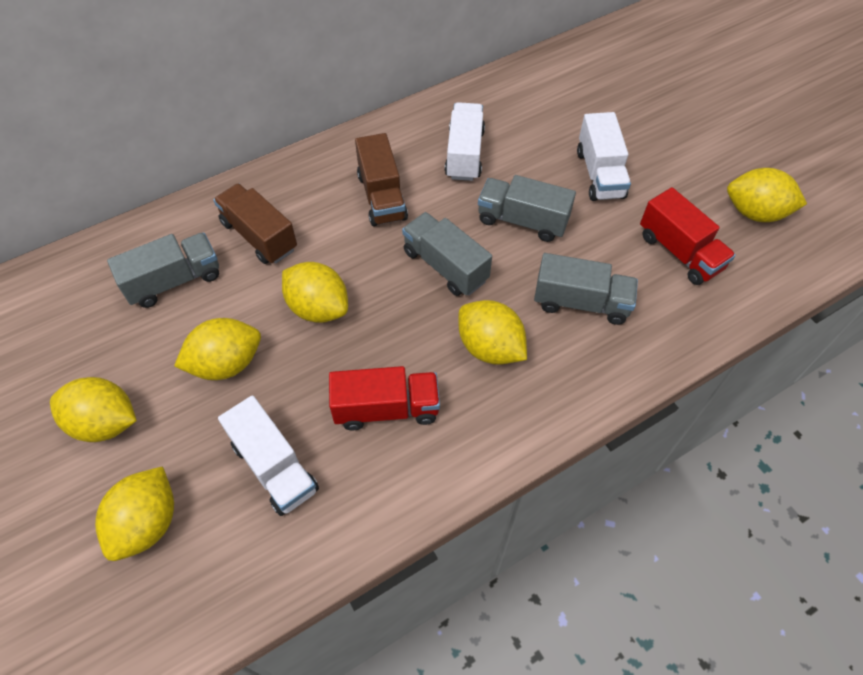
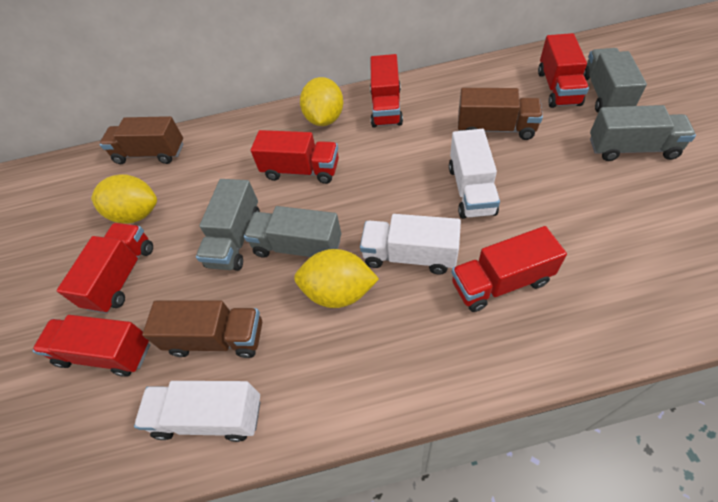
brown truck: [213,183,297,264] [355,133,408,226] = 2 -> [99,116,184,164] [142,300,262,358] [458,88,543,140] = 3
red truck: [329,366,440,430] [640,187,736,285] = 2 -> [33,315,150,377] [57,223,153,314] [251,130,339,184] [370,54,403,128] [451,226,567,312] [538,33,589,108] = 6
yellow lemon: [50,377,137,442] [95,466,174,561] [174,318,261,380] [282,262,348,323] [458,300,527,365] [727,168,807,222] = 6 -> [91,174,157,224] [294,249,379,308] [300,77,344,126] = 3

